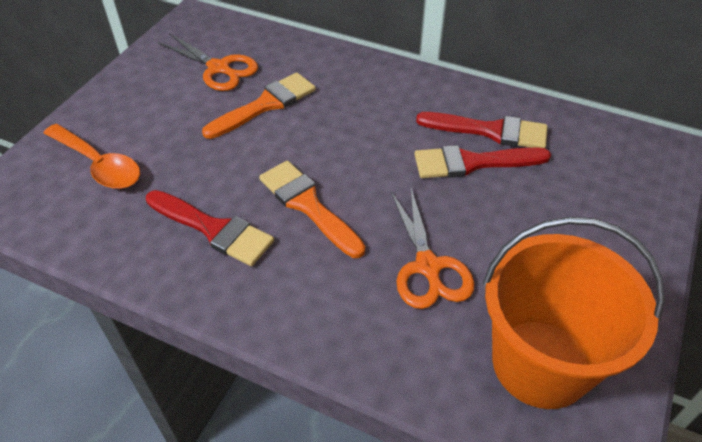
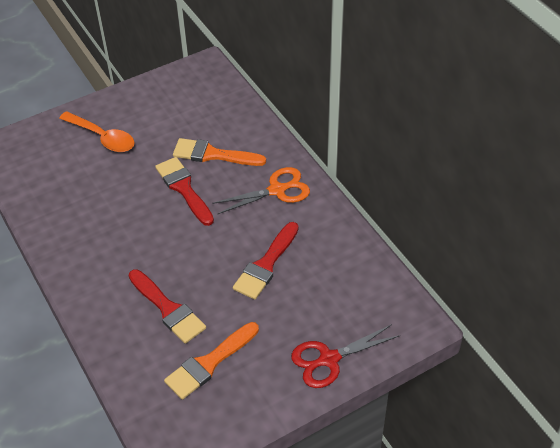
orange bucket: [483,217,665,409] = 1 -> none = 0
orange scissors: [158,33,258,91] [390,186,474,309] = 2 -> [212,167,310,214] = 1
red scissors: none = 0 -> [291,324,400,388] = 1

